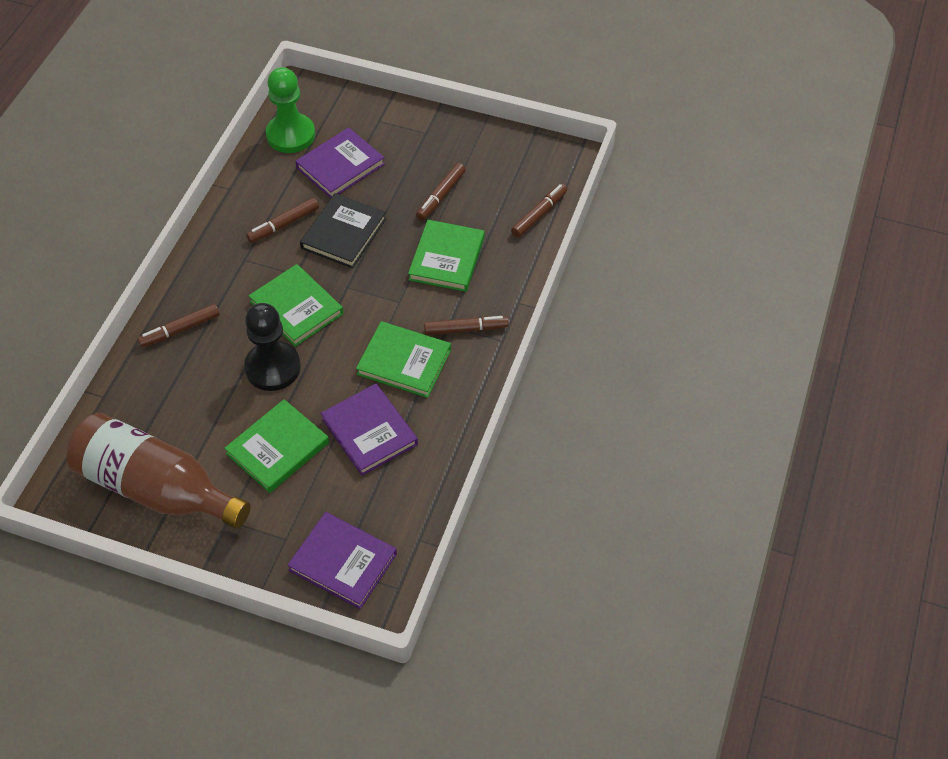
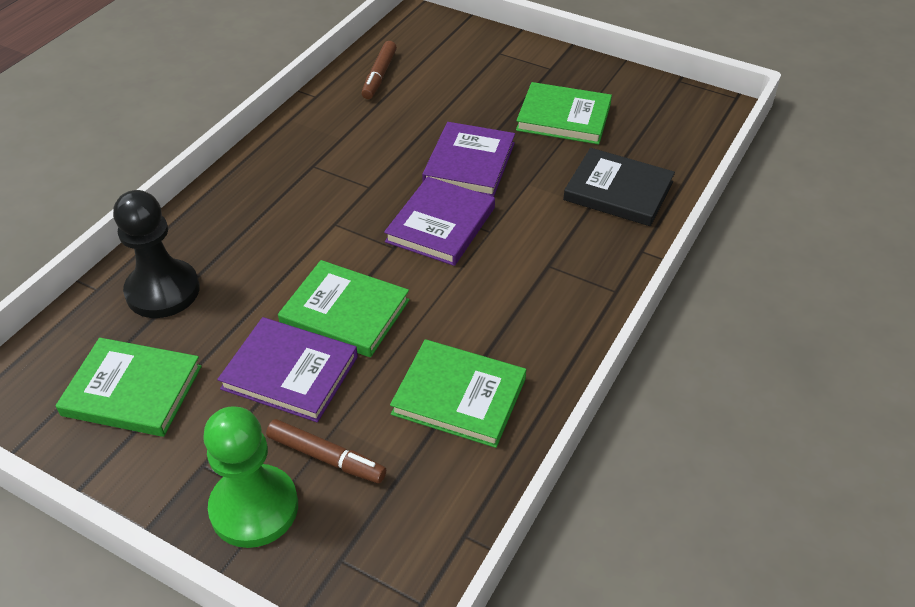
brown bottle: [66,413,251,529] = 1 -> none = 0
brown marker: [137,304,220,348] [246,198,319,243] [416,163,466,220] [424,316,509,335] [511,184,567,238] = 5 -> [266,419,386,483] [362,41,397,99] = 2

